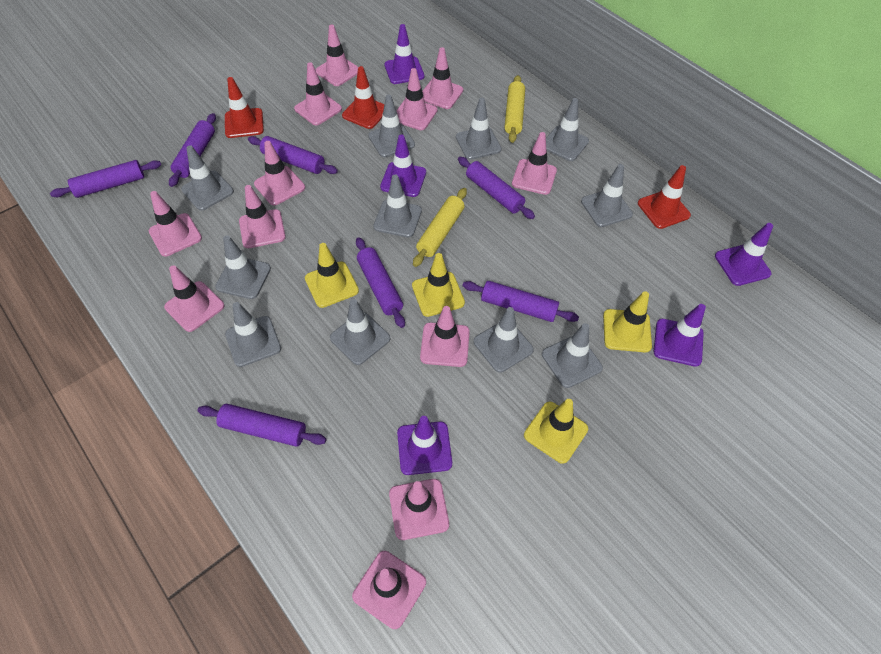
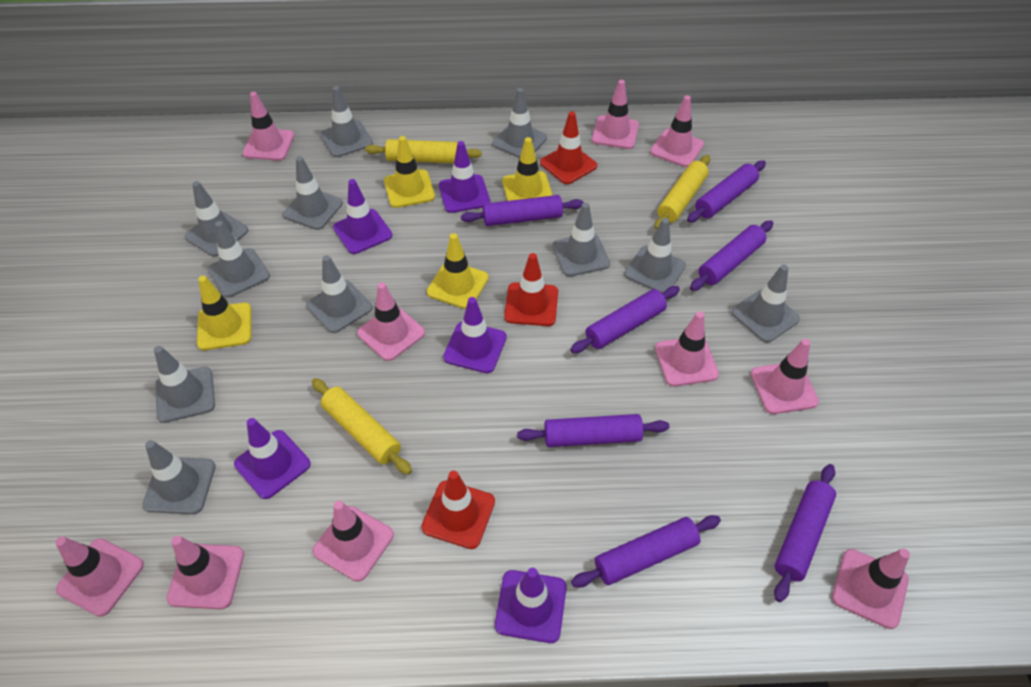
pink traffic cone: [149,191,202,256] [164,265,225,332] [239,185,286,248] [254,141,305,205] [294,62,342,125] [315,24,358,86] [352,551,426,629] [389,479,449,540] [396,68,438,130] [420,306,470,367] [422,47,463,109] [512,132,557,195] = 12 -> [55,537,144,617] [166,536,244,610] [243,92,295,161] [313,501,394,582] [357,282,425,361] [592,80,639,149] [650,95,704,167] [655,311,719,387] [751,339,819,414] [832,549,910,629] = 10
yellow rolling pin: [413,188,467,267] [505,75,525,143] = 2 -> [312,378,412,475] [365,139,482,163] [655,155,710,230] = 3

